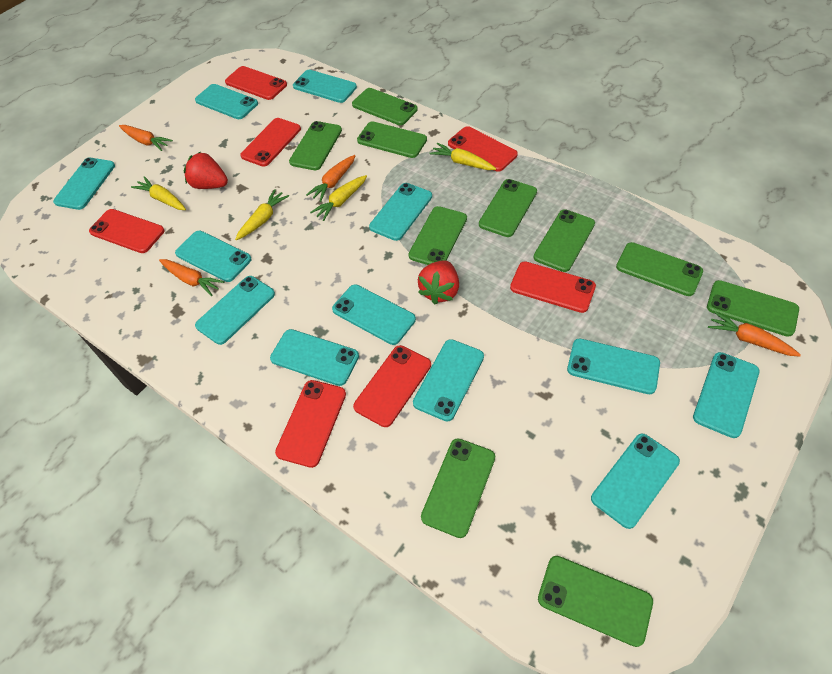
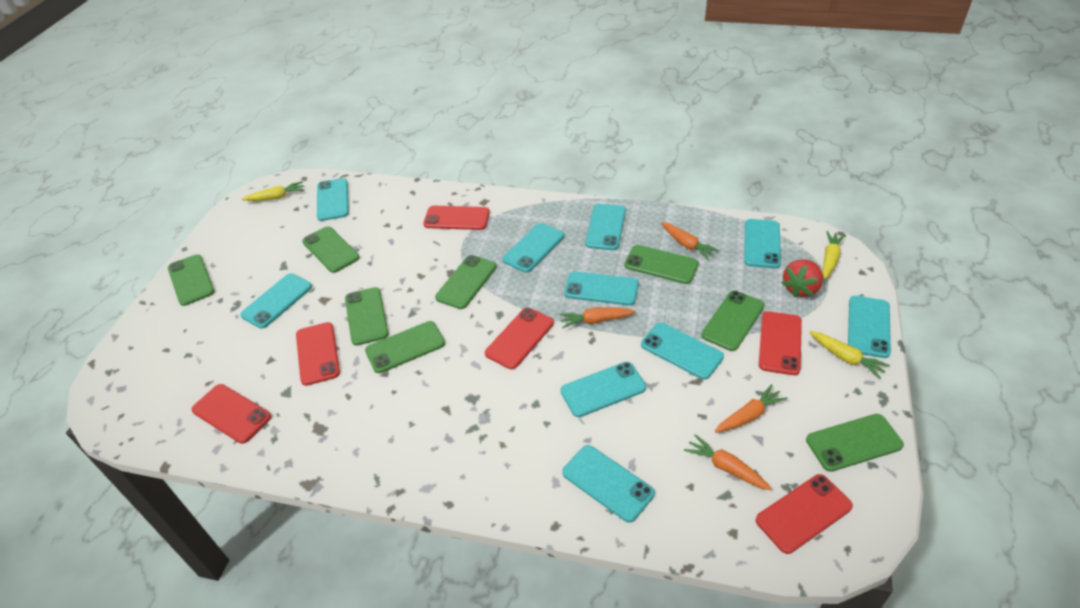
green phone: [289,121,342,170] [352,88,418,125] [357,121,427,158] [409,206,467,265] [421,438,495,538] [479,179,537,237] [534,209,595,272] [538,556,653,647] [616,242,703,296] [707,280,799,337] = 10 -> [168,254,215,306] [302,226,360,273] [345,287,389,346] [365,321,445,373] [435,255,497,309] [624,245,699,284] [701,291,765,351] [806,414,904,472] = 8
red phone: [89,209,165,253] [225,66,287,100] [240,118,301,167] [275,380,346,468] [353,345,431,427] [448,126,518,172] [510,261,596,313] = 7 -> [191,384,271,444] [296,322,340,386] [423,206,490,230] [485,308,554,369] [756,474,853,554] [759,311,802,375] = 6
red strawberry: [184,152,228,189] [418,260,459,304] = 2 -> [782,259,823,297] = 1
turquoise phone: [53,158,115,210] [175,231,252,282] [195,84,258,119] [195,276,275,345] [270,329,359,386] [293,70,357,103] [332,284,416,345] [369,183,432,241] [413,339,484,421] [567,339,660,394] [591,433,680,529] [693,352,760,438] = 12 -> [240,273,312,329] [317,178,349,221] [503,223,564,273] [561,362,646,417] [562,445,655,523] [564,271,639,306] [585,204,626,250] [641,323,724,380] [744,219,781,268] [848,296,891,358] = 10
yellow carrot: [131,176,186,210] [235,189,289,240] [310,175,367,221] [429,143,496,170] = 4 -> [242,181,304,201] [809,331,890,379] [822,231,845,280] = 3

